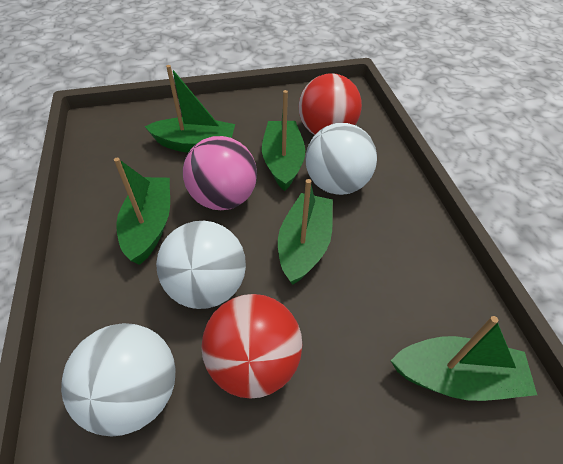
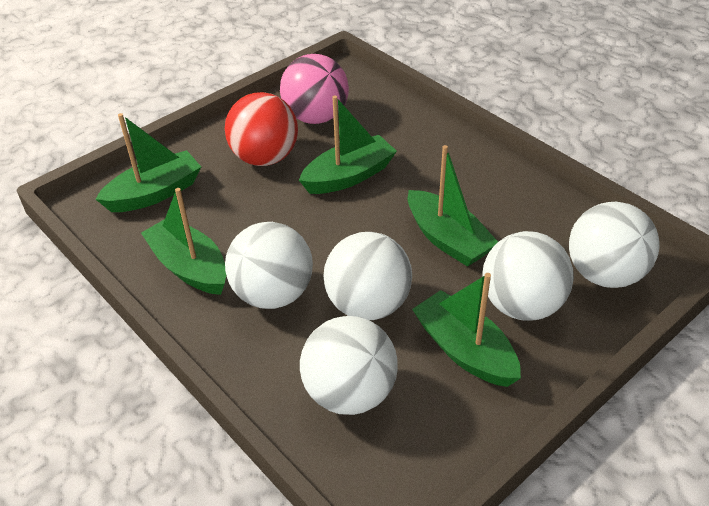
red ball: [201,294,302,399] [299,73,362,135] = 2 -> [225,92,298,166] = 1
white ball: [61,323,176,437] [156,221,246,309] [305,123,377,195] = 3 -> [225,222,313,309] [300,316,398,415] [323,232,412,320] [482,231,574,321] [569,202,659,288] = 5

